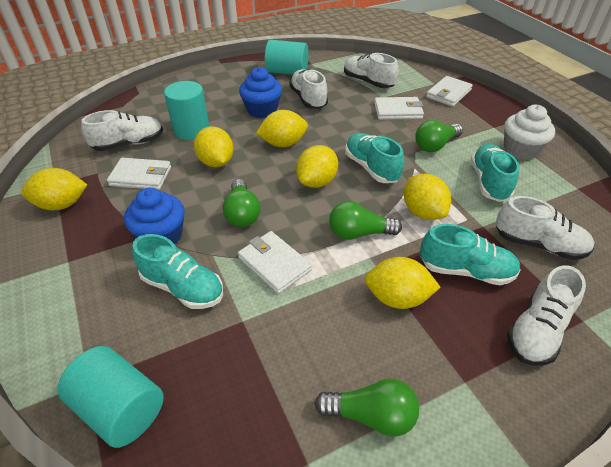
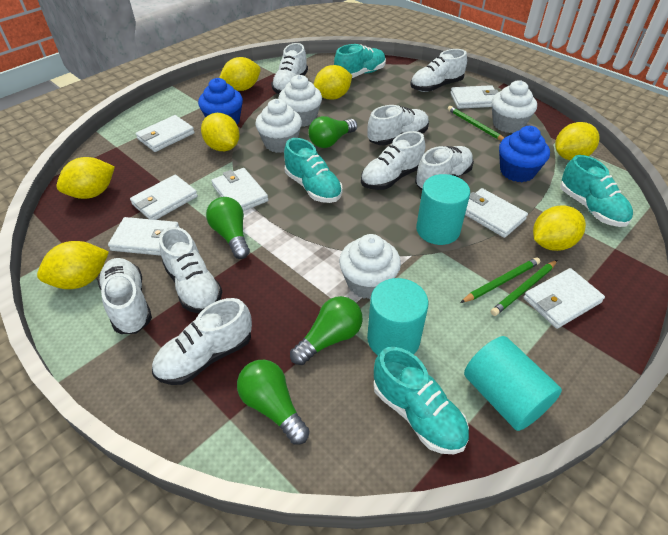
green pencil: none = 0 -> [448,106,504,141] [460,257,540,303] [491,260,557,316] = 3
white cupcake: [504,105,555,160] = 1 -> [255,99,302,153] [278,75,322,127] [339,234,401,299] [492,80,537,133] = 4
white shoe: [81,110,163,151] [289,69,328,109] [344,53,399,88] [496,196,595,260] [507,265,586,365] = 5 -> [98,258,152,334] [152,298,252,385] [159,227,222,313] [271,43,308,94] [361,131,425,190] [367,105,429,146] [410,49,467,92] [415,146,474,190] = 8
white wallet: [107,158,171,190] [238,231,312,294] [374,97,424,120] [426,76,473,107] = 4 -> [108,217,180,256] [130,175,198,220] [136,115,195,152] [211,168,268,211] [450,85,498,109] [465,188,528,238] [524,268,605,329] = 7
yellow lemon: [22,168,87,210] [194,126,234,167] [256,110,308,147] [296,145,338,188] [365,257,440,309] [404,174,451,220] = 6 -> [37,241,109,289] [57,157,115,199] [201,113,240,151] [219,57,261,91] [314,65,352,99] [533,205,586,251] [555,122,600,160] = 7

